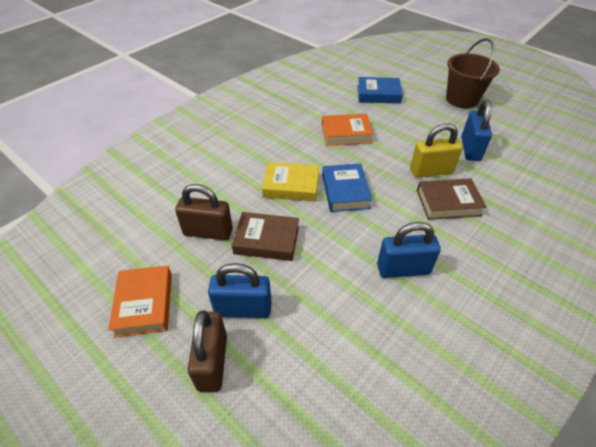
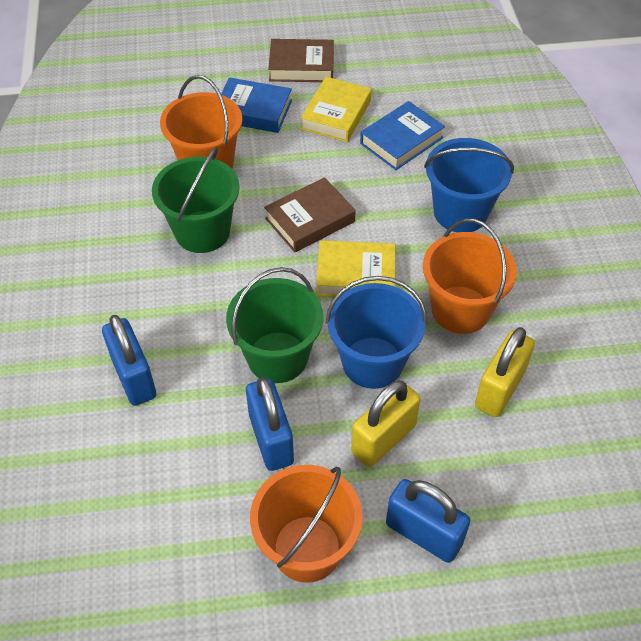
blue bucket: none = 0 -> [326,276,427,389] [424,138,514,232] = 2
brown bucket: [446,38,500,108] = 1 -> none = 0
brown padlock: [175,184,233,240] [187,310,227,392] = 2 -> none = 0
green bucket: none = 0 -> [152,147,240,253] [226,267,323,383] = 2
orange book: [108,265,172,338] [322,114,374,146] = 2 -> none = 0
orange bucket: none = 0 -> [160,75,242,169] [250,465,363,583] [423,219,517,334] = 3
yellow book: [262,162,319,202] = 1 -> [301,77,372,142] [316,240,395,297] = 2
yellow padlock: [410,123,463,178] = 1 -> [351,380,421,467] [475,327,535,417] = 2

